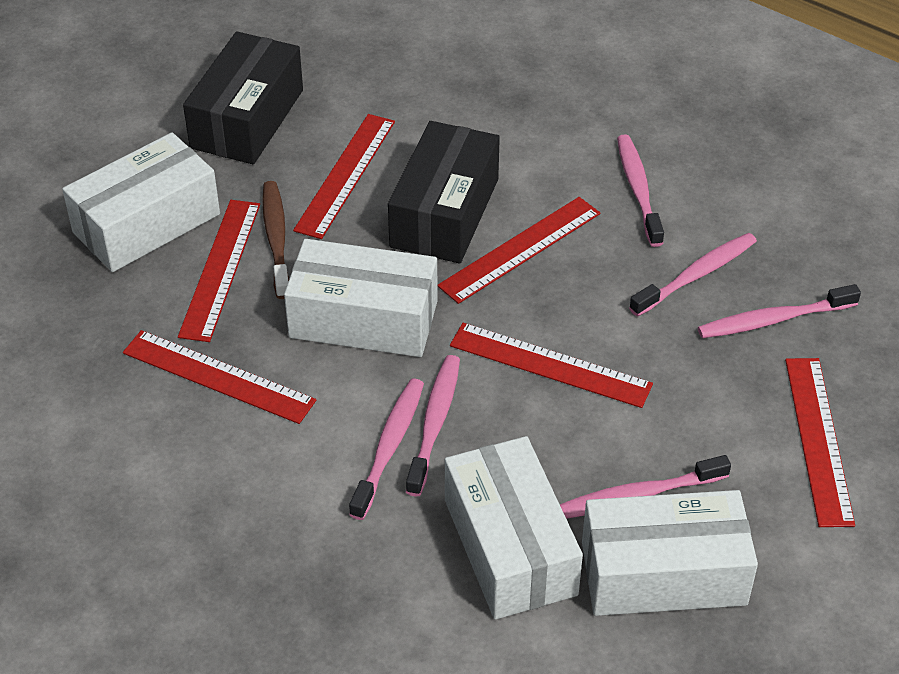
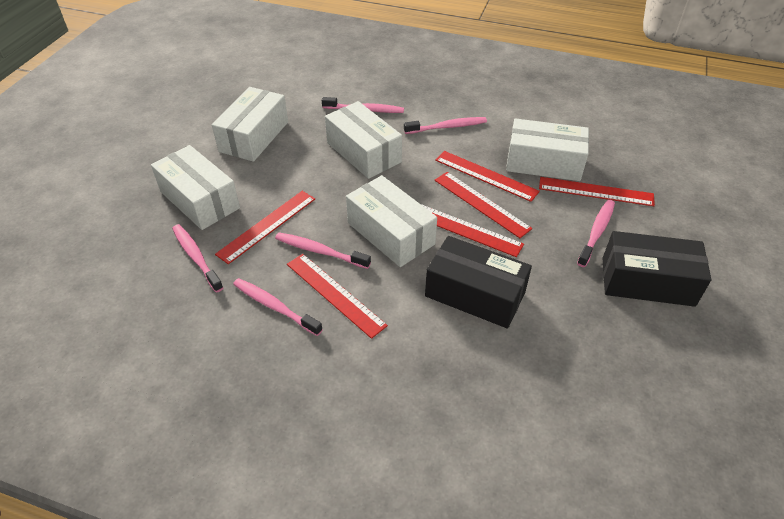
brown toothbrush: [262,181,289,299] = 1 -> none = 0
white box: [62,132,220,272] [284,239,438,357] [445,436,583,620] [582,490,758,616] = 4 -> [151,145,240,230] [212,87,288,162] [325,101,402,179] [346,175,437,267] [506,118,589,181] = 5

